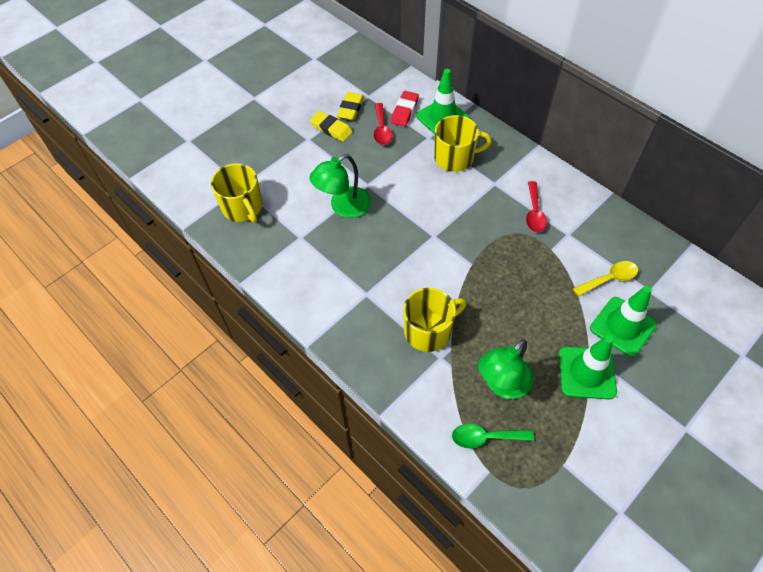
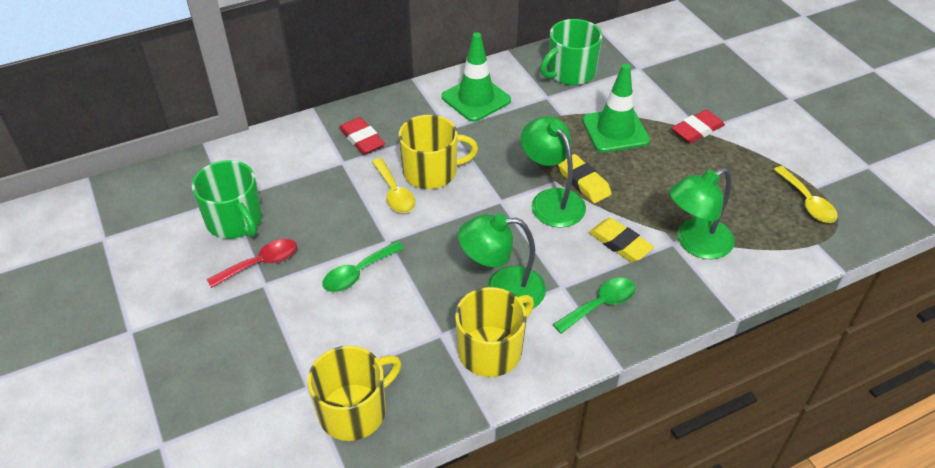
green lamp: [309,154,371,218] [478,339,533,399] = 2 -> [458,214,546,309] [521,116,586,228] [669,168,735,259] = 3
green mug: none = 0 -> [192,160,262,239] [541,19,602,85] = 2
green spoon: [452,424,534,449] = 1 -> [322,241,404,292] [553,278,636,334] = 2
green traffic cone: [416,69,470,134] [559,335,617,399] [590,286,657,357] = 3 -> [442,32,511,122] [582,64,650,153] = 2
red eraser: [391,91,419,127] = 1 -> [339,117,385,155] [672,110,725,143] = 2
red spoon: [374,103,393,145] [526,181,547,232] = 2 -> [207,239,297,288] = 1
yellow spoon: [573,261,638,296] = 1 -> [372,158,415,213] [774,166,838,223] = 2

